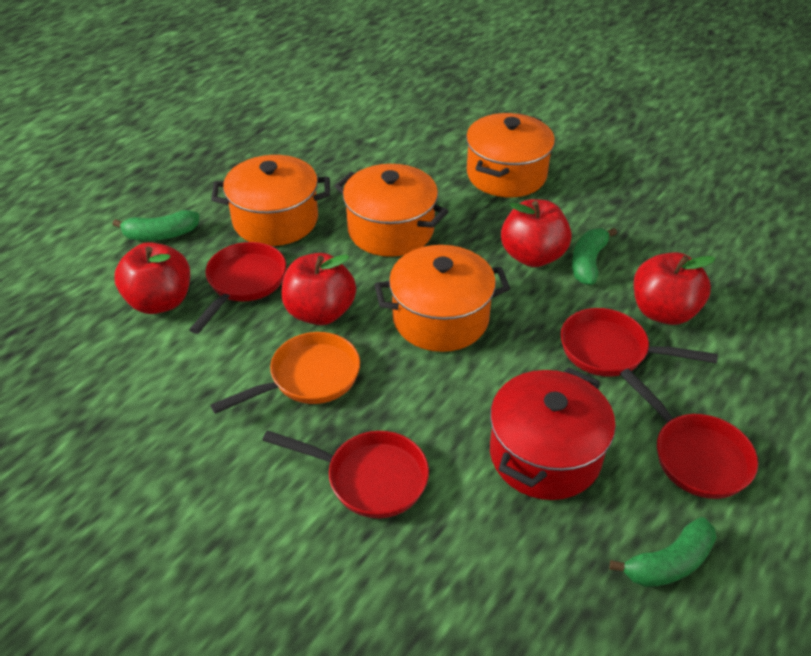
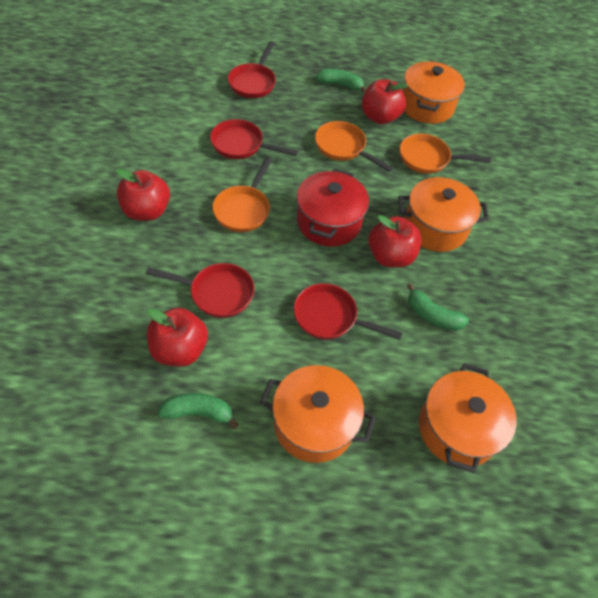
orange pan: [210,332,360,414] = 1 -> [212,157,272,232] [315,121,393,172] [400,134,491,174] = 3

